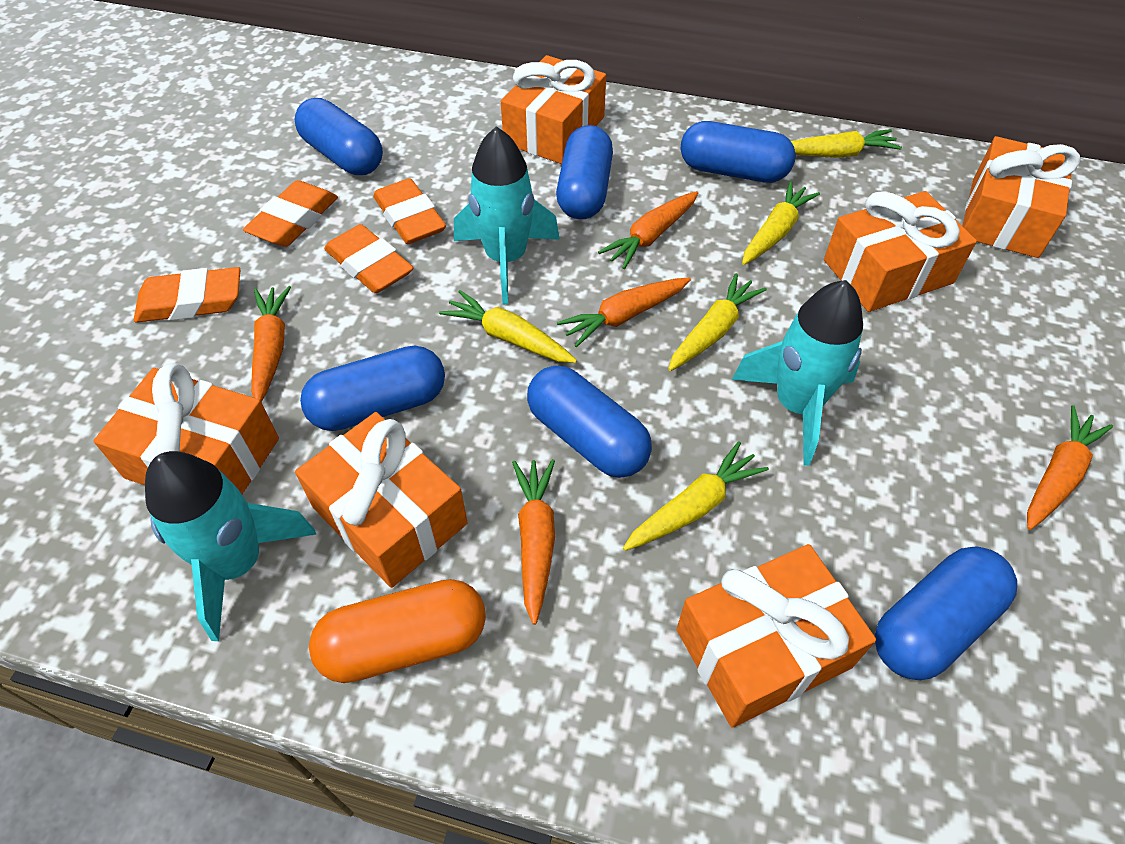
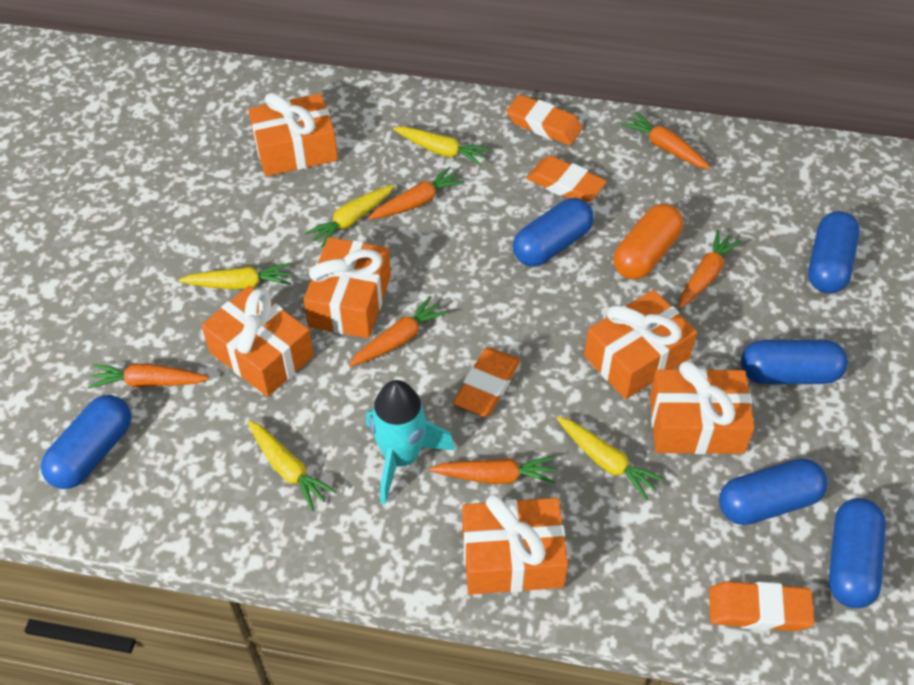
orange carrot: [251,286,291,402] [512,459,555,625] [557,278,691,347] [598,191,698,269] [1027,405,1113,530] = 5 -> [88,364,209,389] [349,296,448,367] [368,167,464,220] [429,456,556,484] [621,112,710,169] [679,230,742,309] = 6
turquoise rocket: [145,451,317,641] [454,126,560,304] [732,280,863,466] = 3 -> [366,380,455,504] = 1

